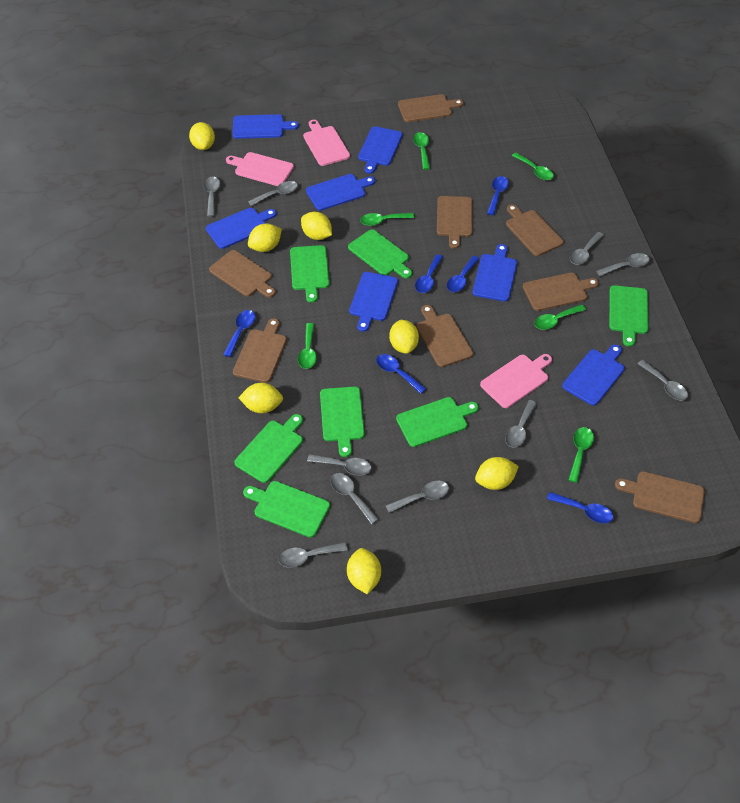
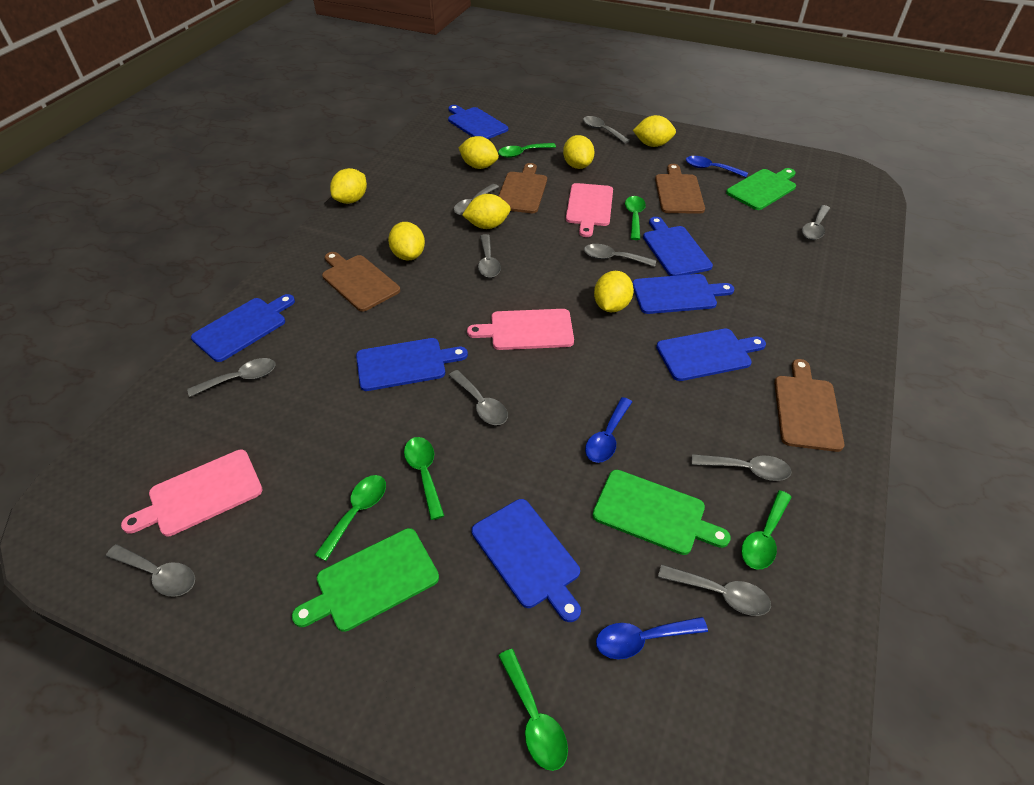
blue spoon: [223,310,255,357] [376,354,426,394] [415,254,443,293] [447,255,480,292] [487,176,509,215] [547,492,613,524] = 6 -> [585,397,632,463] [596,617,708,659] [686,156,748,177] = 3
brown cutting board: [209,250,276,298] [233,318,287,383] [398,94,464,122] [416,305,473,367] [437,196,472,249] [506,204,563,256] [523,272,599,311] [615,471,705,523] = 8 -> [322,252,400,312] [498,163,547,213] [655,164,705,214] [774,359,844,452] = 4
green cutting board: [234,414,303,483] [243,481,330,538] [290,245,329,303] [320,386,364,457] [348,230,412,278] [396,397,478,447] [609,285,649,347] = 7 -> [292,528,439,632] [593,470,731,555] [726,168,796,210] = 3

